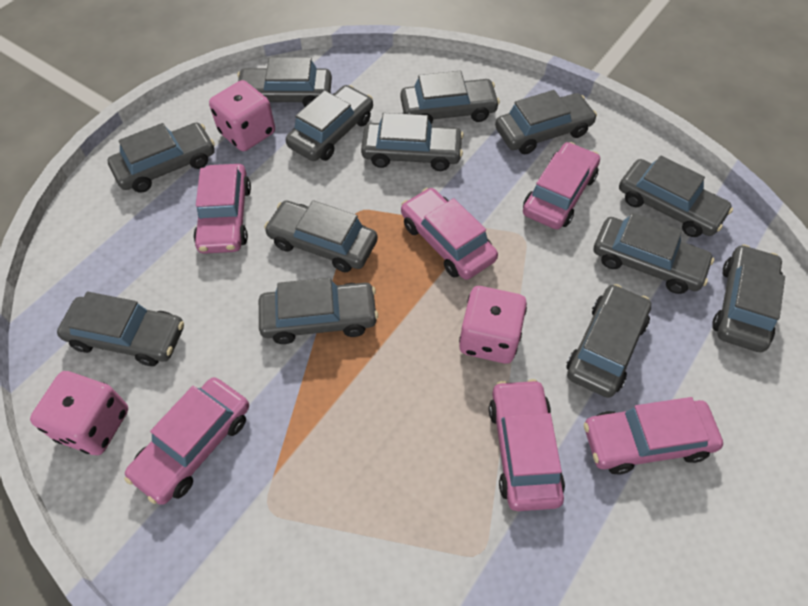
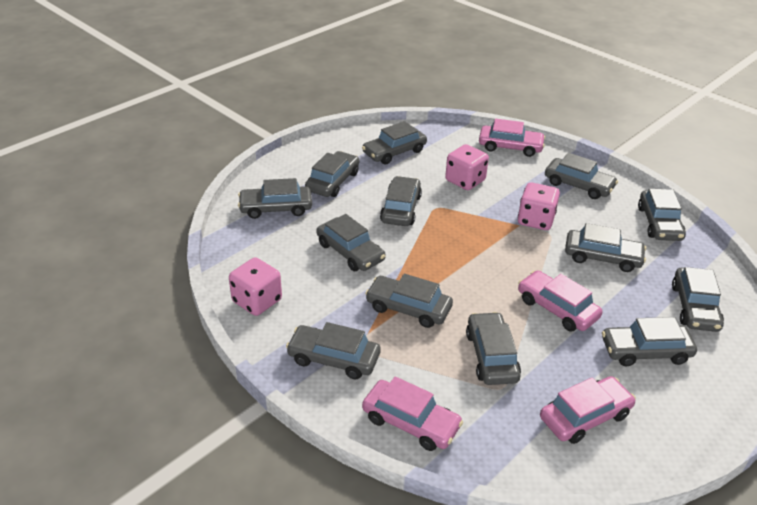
pink car: [124,377,249,505] [193,164,251,254] [401,188,498,280] [489,379,565,511] [523,142,600,229] [584,397,723,475] = 6 -> [362,376,463,451] [479,119,546,157] [518,270,602,331] [540,376,636,444] = 4

